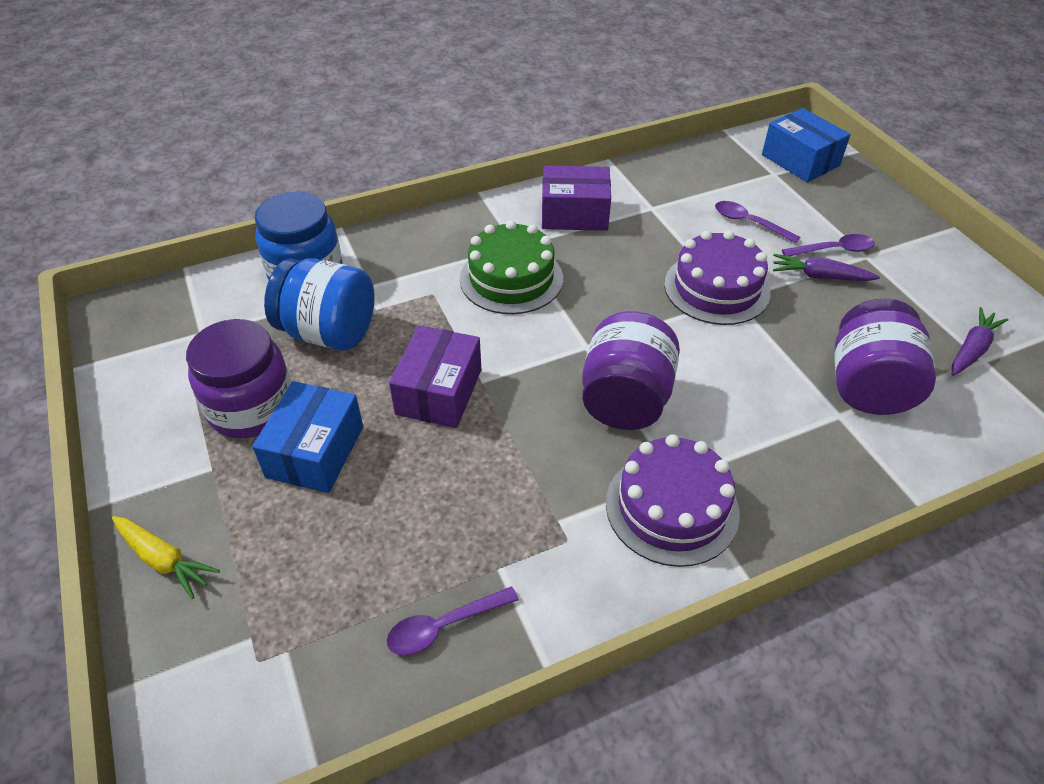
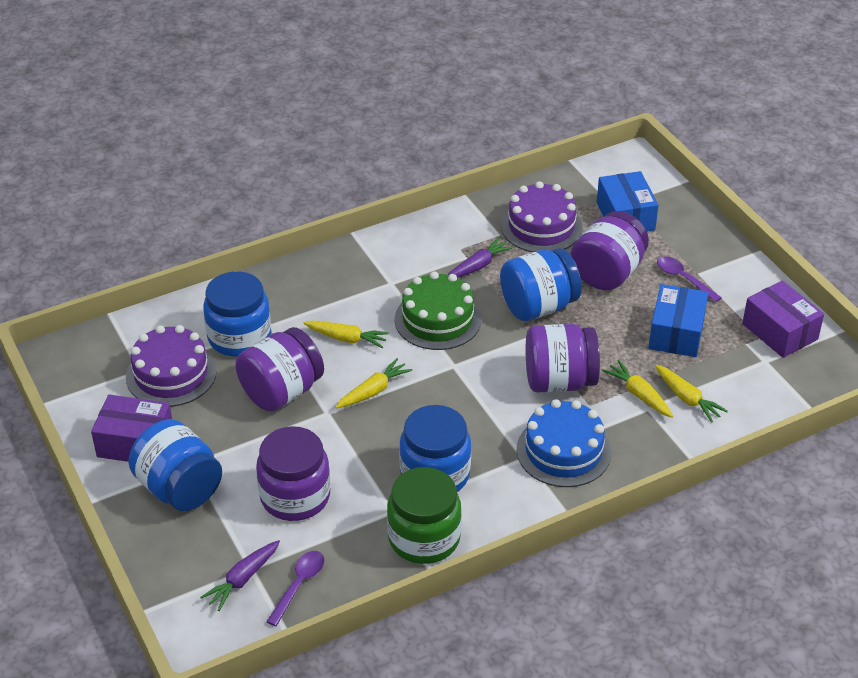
blue cake: none = 0 -> [517,399,611,487] = 1
blue jar: [255,192,342,280] [264,258,375,351] = 2 -> [128,419,222,511] [203,271,271,357] [399,405,471,492] [500,248,582,321] = 4
green jar: none = 0 -> [387,467,462,564] = 1
purple jar: [186,319,292,438] [582,311,680,430] [834,298,936,415] = 3 -> [235,327,324,412] [256,426,330,521] [526,324,600,392] [571,211,649,290] = 4
purple spoon: [386,586,519,655] [715,201,800,243] [782,234,875,256] = 3 -> [266,551,324,626] [657,256,722,302] = 2
yellow carrot: [112,516,220,599] = 1 -> [303,320,389,348] [335,358,412,408] [602,360,673,418] [655,365,728,422] = 4

